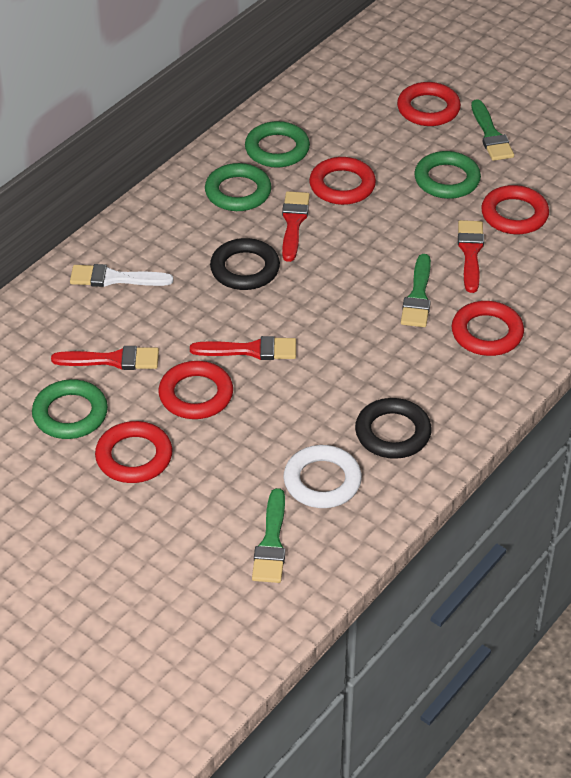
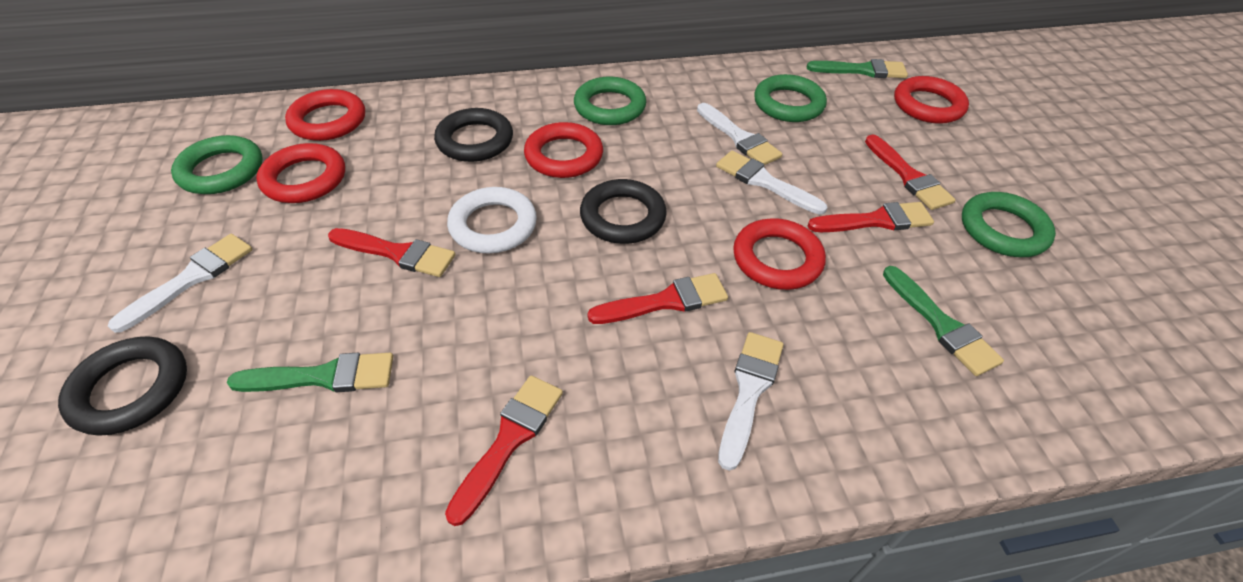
black ring: [210,238,280,290] [355,398,432,459] = 2 -> [58,336,187,436] [434,108,513,162] [580,179,667,244] = 3
red brush: [51,346,159,370] [190,336,296,360] [282,191,310,262] [458,220,484,293] = 4 -> [328,228,455,277] [445,376,563,526] [587,273,728,324] [808,202,934,232] [865,134,956,210] = 5
red ring: [95,421,172,483] [158,361,233,419] [309,157,376,205] [397,82,461,126] [452,301,524,356] [481,185,549,234] = 6 -> [256,143,345,203] [285,89,365,141] [524,122,603,178] [733,218,826,290] [894,76,969,124] = 5
white brush: [70,264,173,287] = 1 -> [108,234,252,333] [697,103,782,165] [716,151,828,215] [718,332,784,471] = 4

